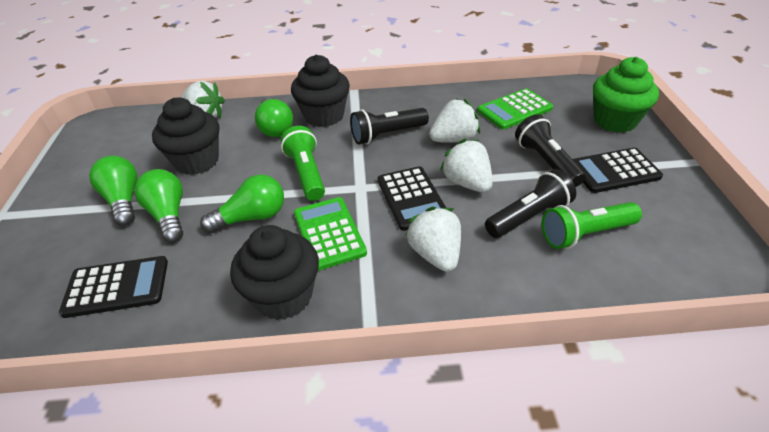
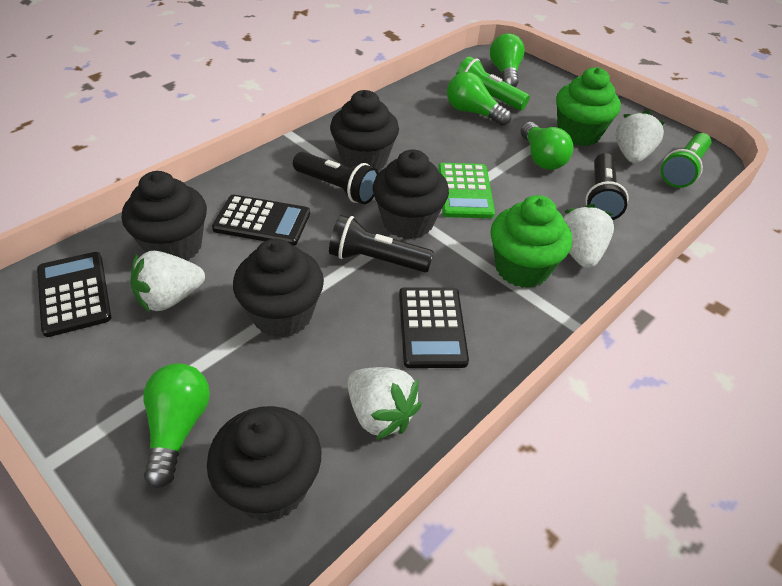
black cupcake: [152,98,219,175] [230,225,319,320] [291,55,350,127] = 3 -> [122,171,207,261] [207,406,321,521] [233,239,324,338] [330,90,399,170] [373,149,449,239] = 5
green calculator: [294,197,367,271] [477,88,553,129] = 2 -> [438,163,495,218] = 1
green cupcake: [593,57,659,133] = 1 -> [491,195,572,288] [556,67,621,146] = 2

